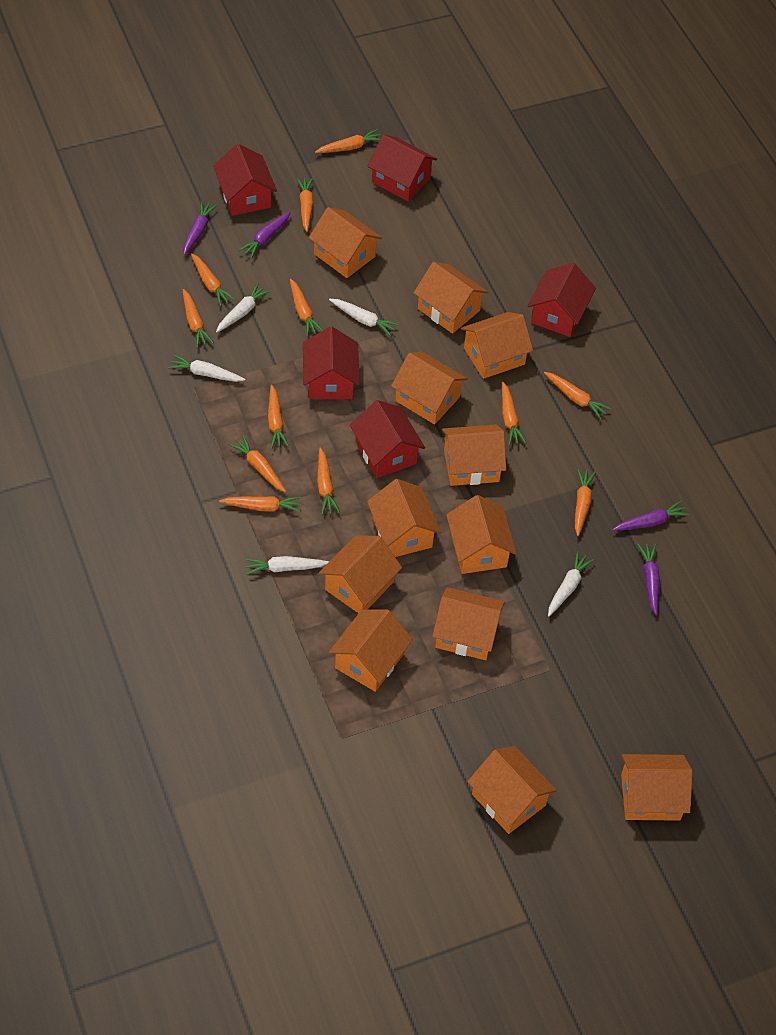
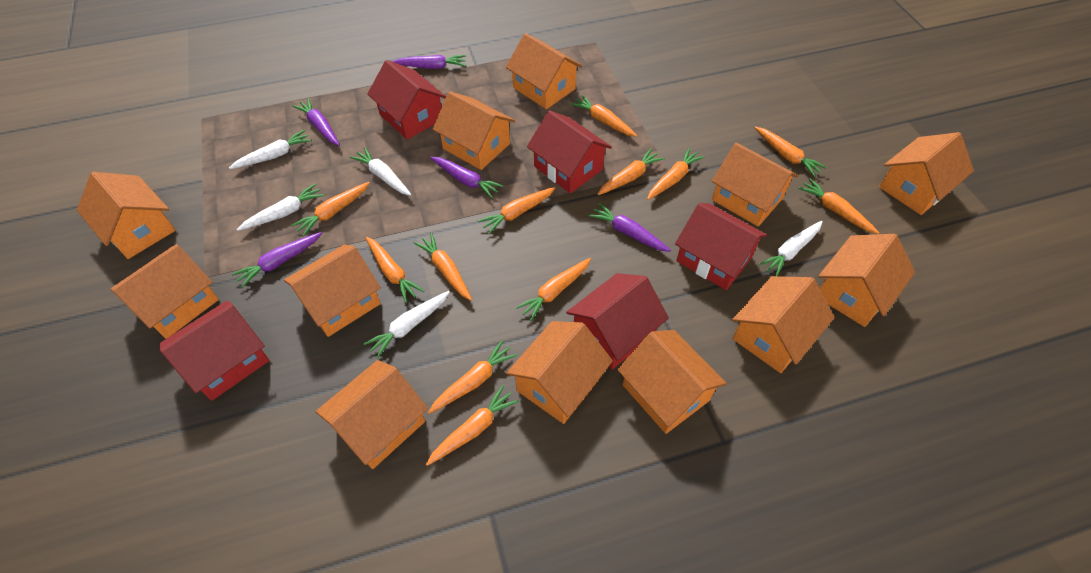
purple carrot: [183,201,217,256] [238,211,291,259] [612,500,690,531] [637,544,660,615] = 4 -> [232,232,322,288] [293,98,340,146] [392,55,466,69] [430,157,503,198] [588,203,671,252] = 5

